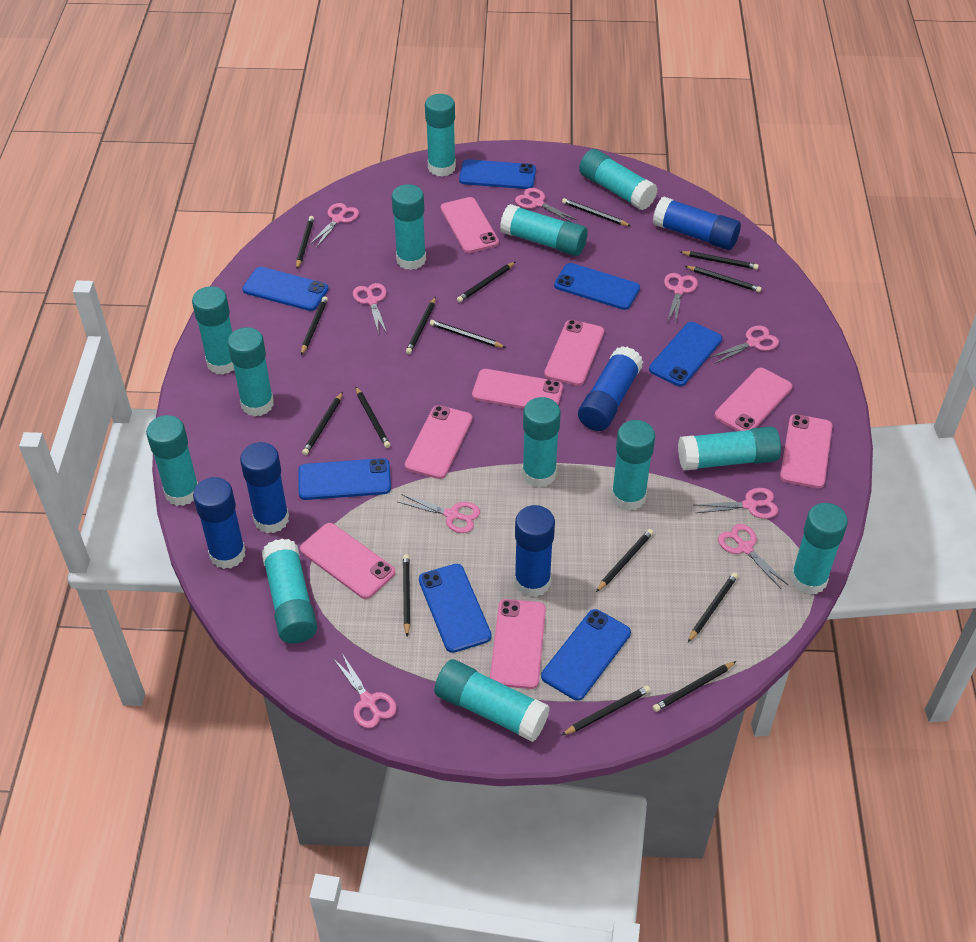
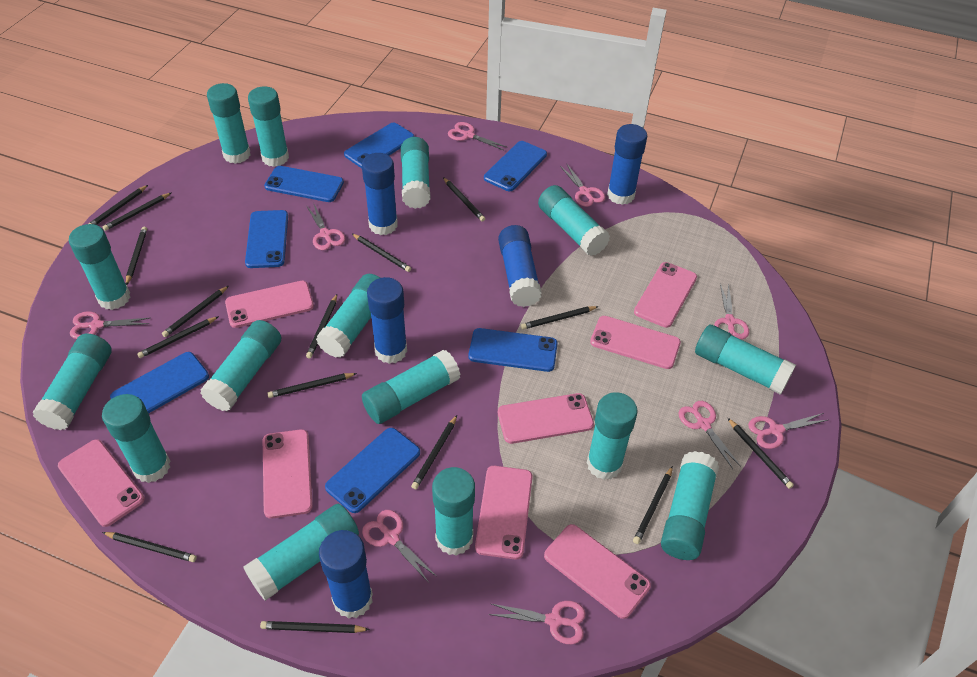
turquoise glue stick: [146,415,198,506] [192,286,234,375] [228,327,274,417] [262,539,317,644] [392,184,426,270] [425,94,456,177] [434,659,550,742] [500,204,588,256] [522,397,561,488] [579,149,658,210] [611,420,655,511] [678,426,781,471] [791,503,848,595] = 13 -> [32,334,112,430] [69,224,130,310] [102,394,170,483] [200,320,281,411] [207,83,251,164] [243,504,359,601] [248,86,289,167] [316,274,380,358] [362,350,460,424] [401,137,431,209] [432,467,475,556] [538,185,610,256] [587,392,638,480] [661,451,719,560] [695,325,796,395] = 15

